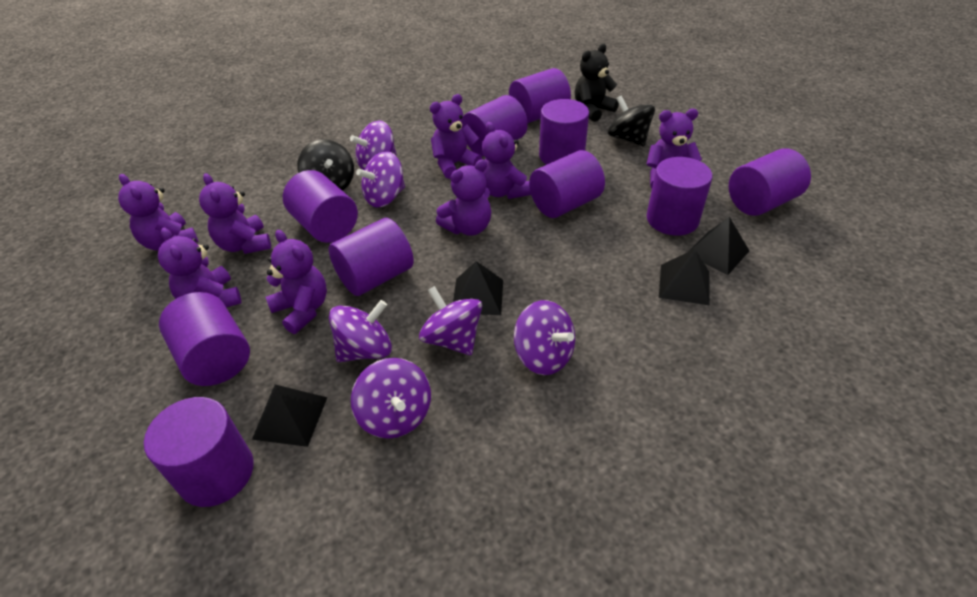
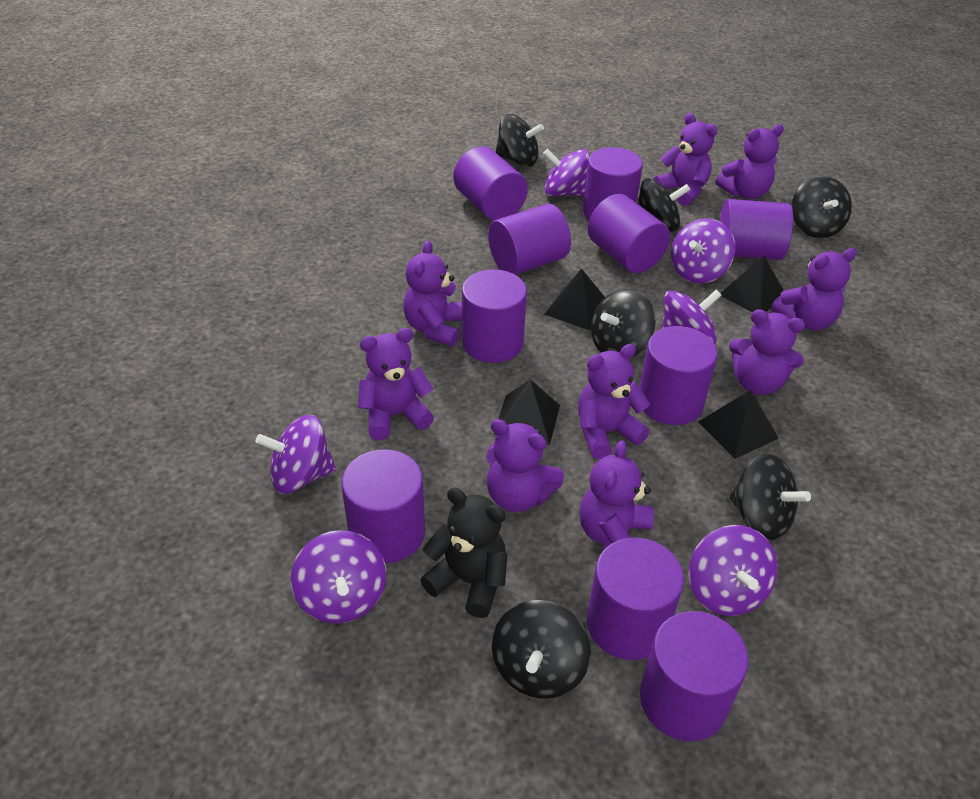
black spinning top: [297,139,354,191] [608,95,655,146] = 2 -> [492,600,591,699] [496,114,544,167] [591,289,656,356] [637,178,690,232] [729,453,811,540] [792,176,852,238] = 6
purple teddy bear: [118,174,199,250] [158,228,241,307] [199,173,271,254] [266,230,327,334] [430,94,482,179] [436,159,491,236] [482,122,531,199] [647,109,702,189] = 8 -> [358,328,434,440] [403,241,462,347] [486,419,564,512] [578,344,650,459] [579,440,654,550] [653,113,717,206] [715,124,784,199] [729,309,805,395] [771,248,857,331] = 9

